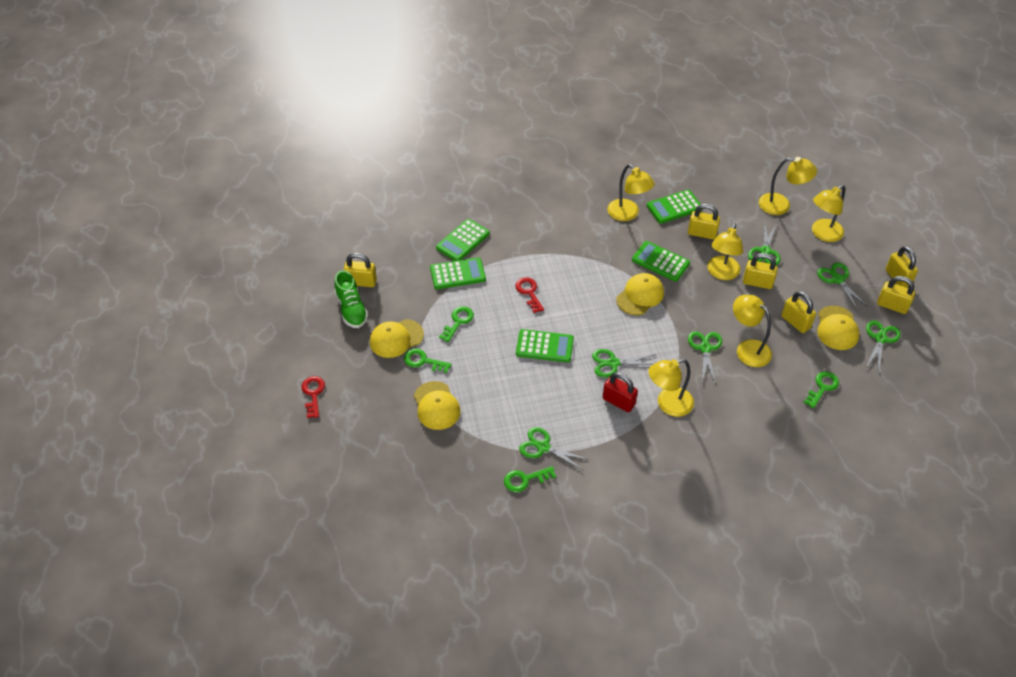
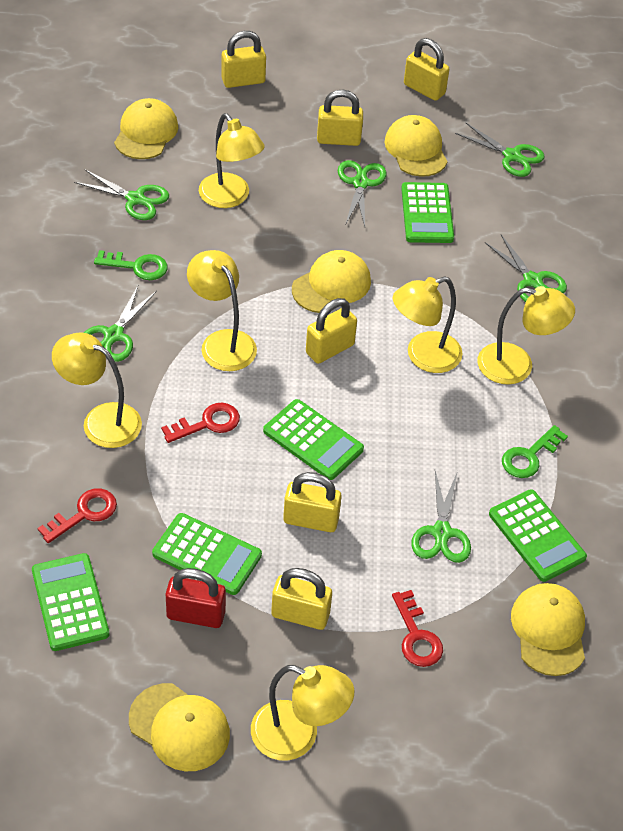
green key: [404,349,452,373] [439,306,474,342] [504,466,556,492] [804,371,839,408] = 4 -> [94,250,168,280] [502,425,568,478] = 2
green shoe: [334,270,368,328] = 1 -> none = 0
red key: [302,376,325,418] [515,277,544,313] = 2 -> [38,488,117,543] [161,403,240,443] [392,590,443,667] = 3
yellow cap: [370,319,424,358] [414,381,460,430] [616,273,664,315] [817,306,859,350] = 4 -> [114,98,178,159] [129,683,230,771] [292,250,371,313] [384,115,447,177] [511,583,585,676] = 5

